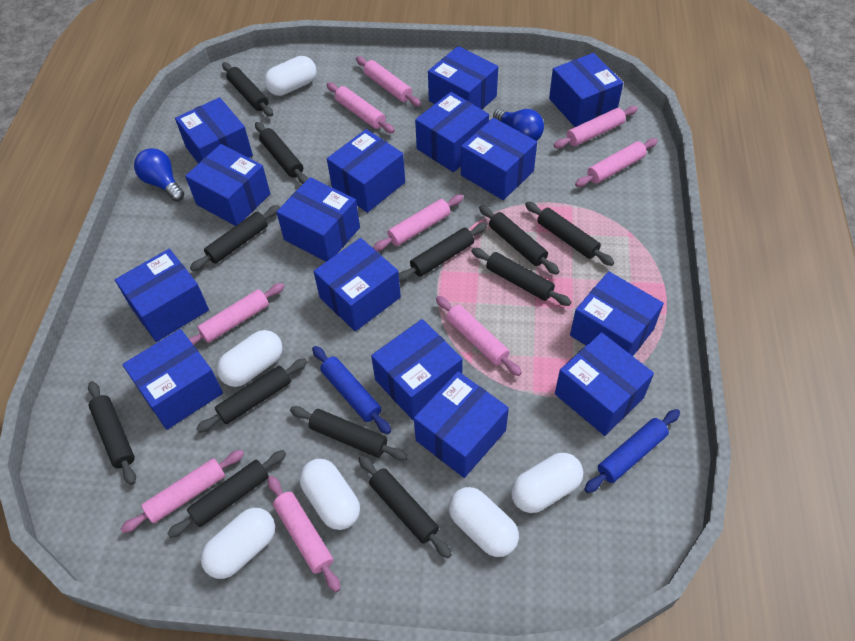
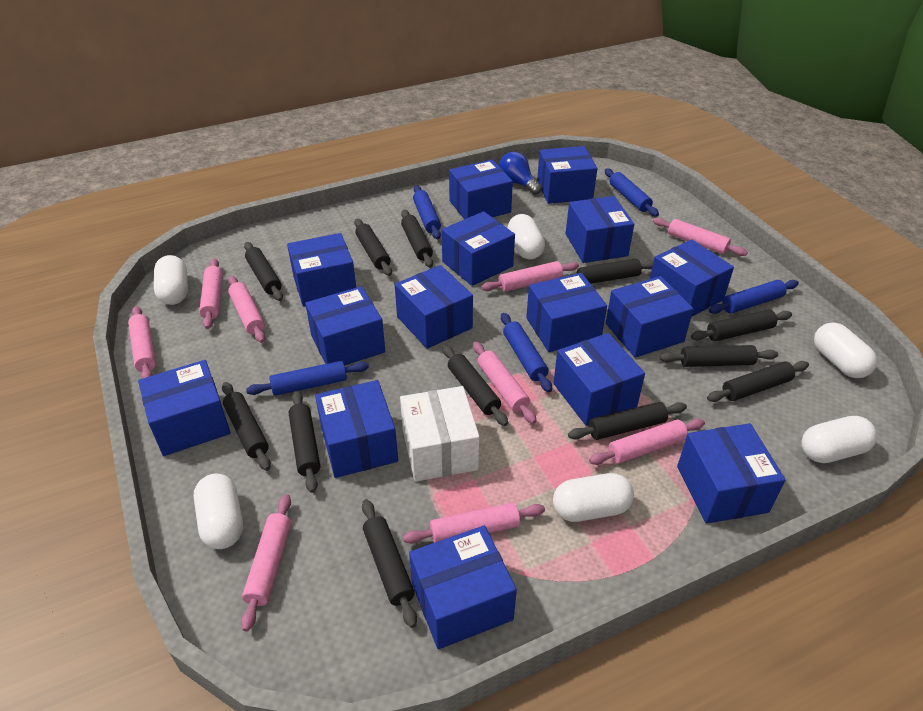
blue light bulb: [134,148,184,201] [493,109,544,141] = 2 -> [499,152,542,195] = 1
blue rolling pin: [312,346,391,434] [584,409,680,493] = 2 -> [246,361,369,396] [413,185,441,239] [501,313,552,392] [605,169,659,217] [709,280,799,314] = 5
white box: none = 0 -> [400,386,480,482] = 1

